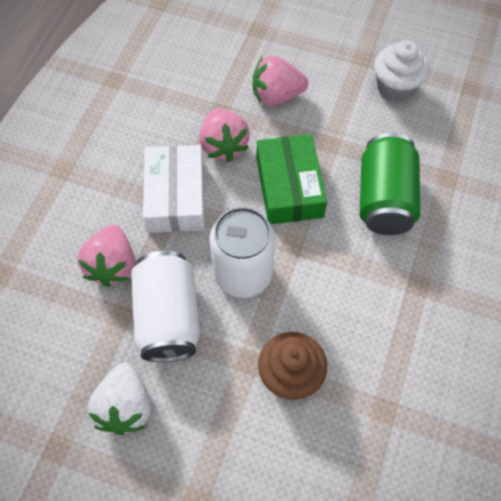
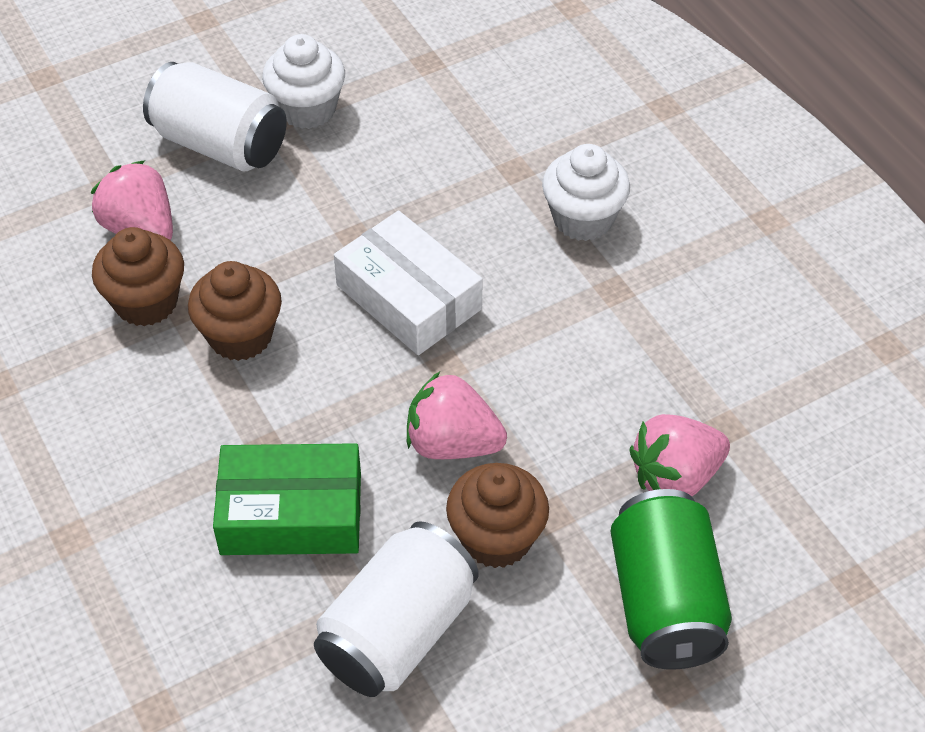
brown cupcake: [258,332,327,400] = 1 -> [92,227,184,326] [188,261,282,361] [446,463,549,568] = 3
white cupcake: [374,40,429,102] = 1 -> [262,34,345,129] [542,144,630,241] = 2
white strawberry: [88,363,151,435] = 1 -> none = 0

